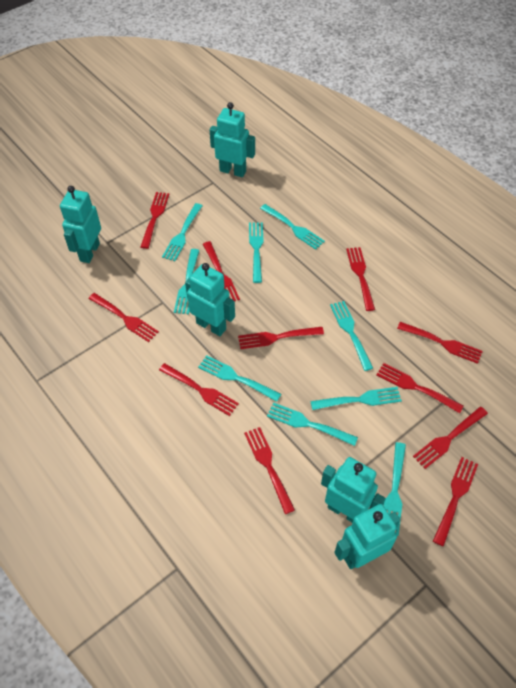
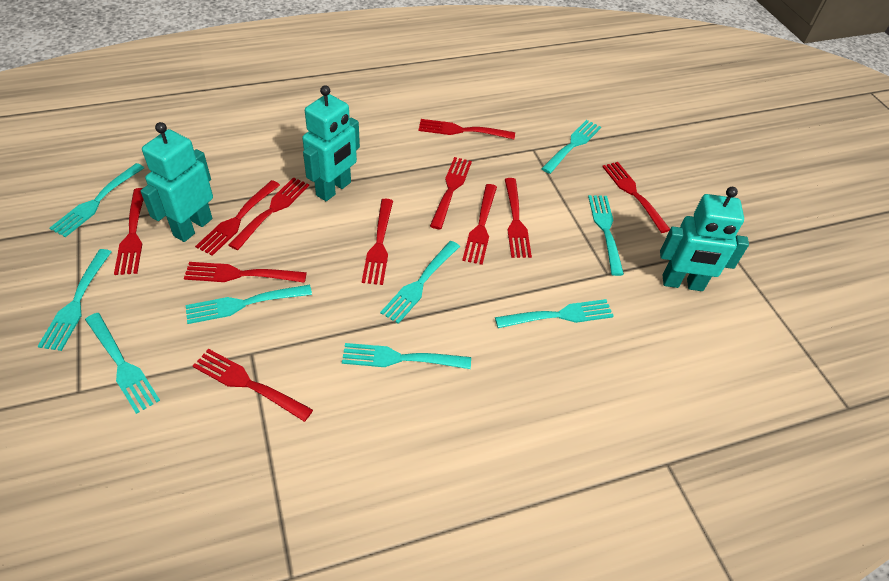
turquoise robot: [60,186,101,263] [185,263,235,336] [210,102,255,177] [321,457,386,523] [334,504,400,569] = 5 -> [141,122,213,242] [302,85,360,201] [660,187,749,291] = 3

